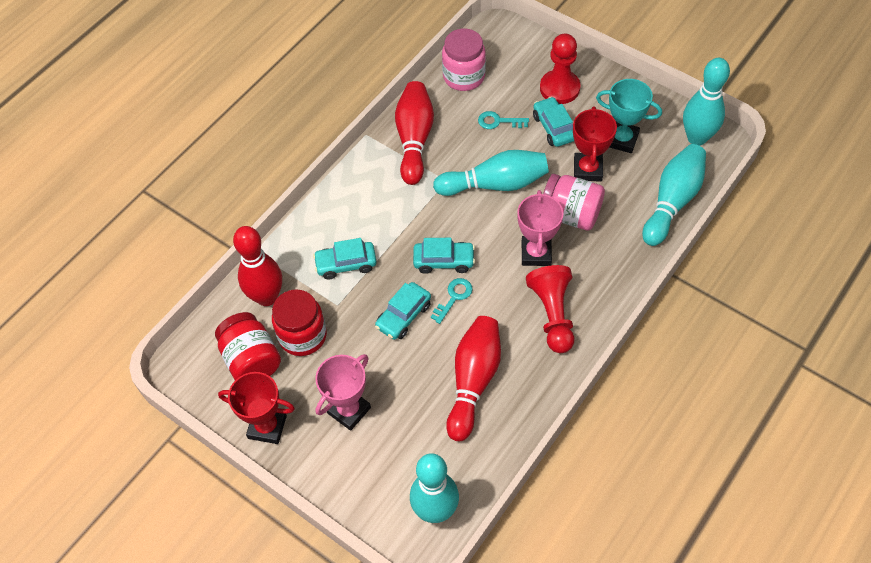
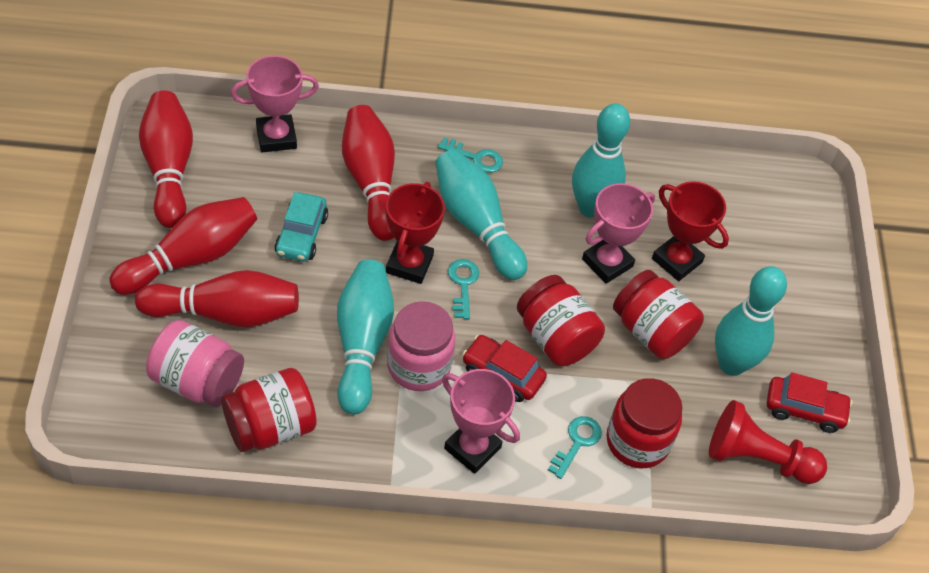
pink trophy: [315,354,371,431] [517,190,563,266] = 2 -> [231,55,319,152] [442,369,520,474] [582,183,655,284] = 3
red bowling pin: [233,226,282,306] [395,81,434,185] [446,316,501,441] = 3 -> [109,197,257,295] [135,270,299,327] [139,90,193,228] [342,105,395,241] = 4
red car: none = 0 -> [462,335,547,402] [767,372,853,433] = 2
red jar: [215,312,281,380] [272,289,327,356] = 2 -> [221,368,317,452] [517,275,605,366] [606,378,682,468] [613,270,704,359] = 4
red pawn: [526,265,575,353] [540,33,580,104] = 2 -> [709,400,827,484] = 1
turquoise car: [313,238,377,279] [375,282,431,340] [413,238,475,274] [533,97,574,147] = 4 -> [274,192,328,262] = 1
turquoise key: [431,278,473,324] [478,111,529,129] = 2 -> [438,138,503,173] [448,259,479,319] [548,416,602,479] = 3
turquoise trophy: [596,79,662,153] = 1 -> none = 0

